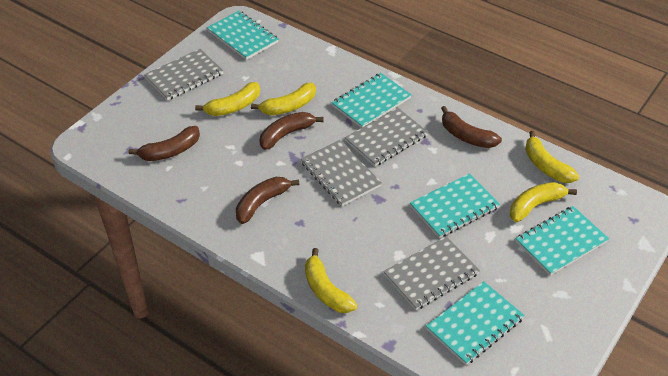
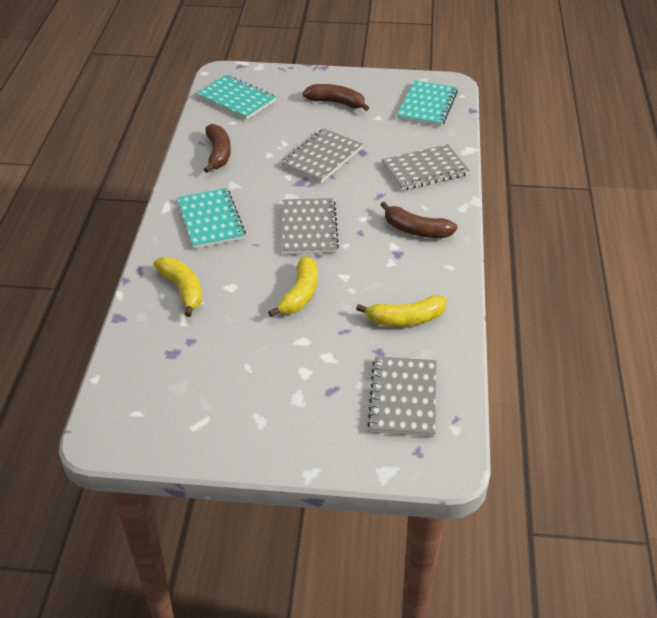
brown banana: [129,126,200,161] [236,177,299,224] [260,112,323,150] [441,106,502,148] = 4 -> [204,124,231,173] [302,84,369,111] [381,201,458,238] = 3
turquoise notebook: [207,11,278,60] [332,73,412,128] [410,173,500,238] [426,281,525,365] [515,206,609,276] = 5 -> [177,188,246,249] [196,75,276,120] [397,80,458,127] = 3
yellow banana: [195,82,260,116] [251,83,316,115] [305,248,357,313] [510,182,577,222] [525,131,579,183] = 5 -> [153,257,202,317] [268,257,318,317] [356,295,446,327] = 3

